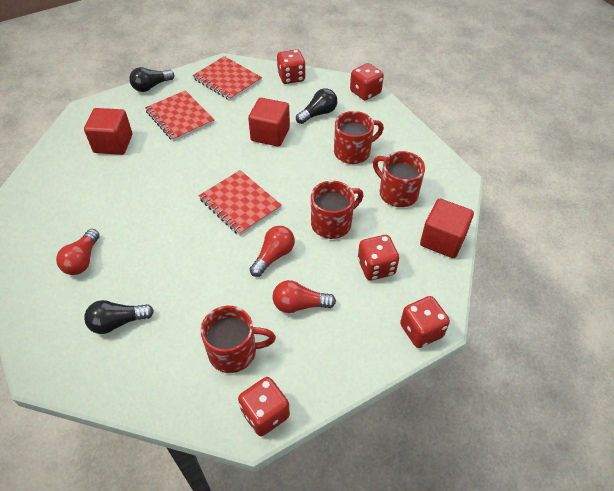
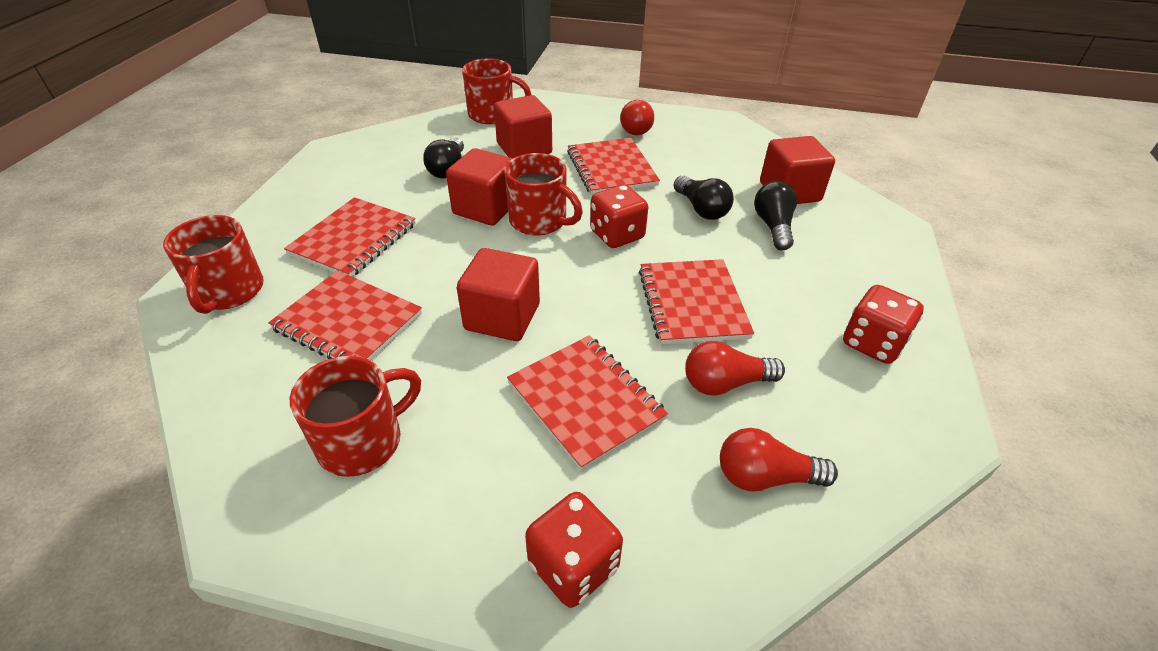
red cube: [84,108,132,155] [248,98,290,147] [420,199,474,258] = 3 -> [446,148,513,226] [457,248,540,341] [494,95,552,158] [760,136,835,204] = 4
red dice: [238,377,290,436] [277,49,306,84] [350,63,384,100] [358,235,399,280] [400,296,450,348] = 5 -> [525,492,623,608] [590,185,648,248] [843,285,924,364] = 3
red notebook: [145,90,214,142] [193,56,262,101] [199,170,282,236] = 3 -> [268,270,422,361] [284,197,416,277] [507,335,668,471] [567,138,660,195] [639,259,754,345] = 5

